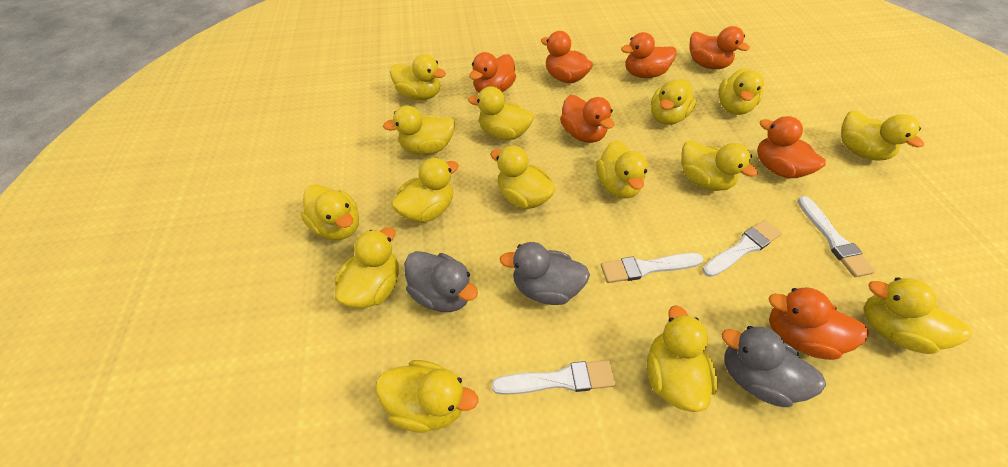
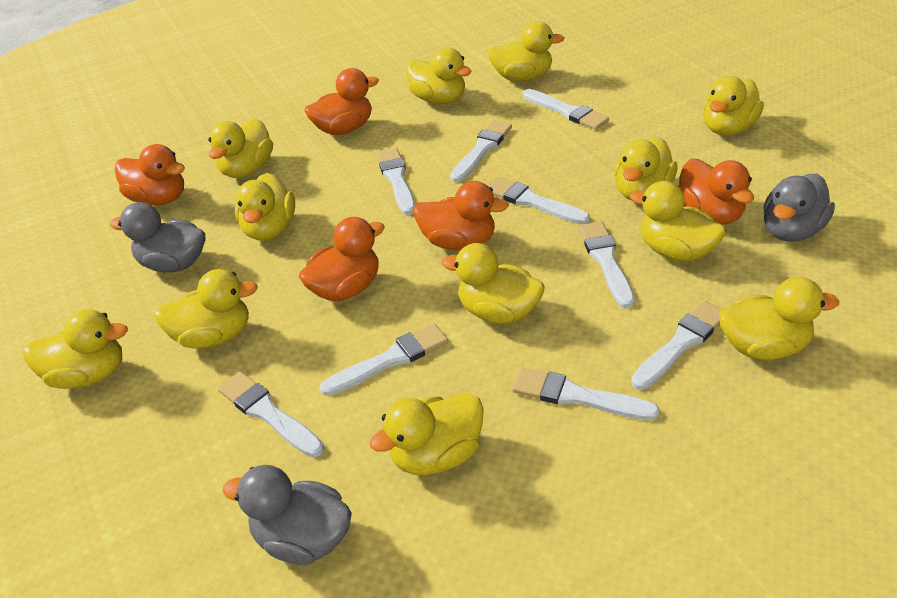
orange duck: [469,52,516,93] [541,31,593,83] [560,95,614,143] [621,32,676,78] [690,26,750,69] [757,116,826,178] [769,287,869,360] = 7 -> [115,144,185,205] [299,217,385,301] [305,68,379,135] [414,181,509,250] [678,158,754,225] = 5
white brush: [492,360,616,395] [601,253,703,283] [702,220,782,277] [797,196,875,277] = 4 -> [218,372,324,457] [320,323,448,396] [376,148,415,215] [450,120,512,182] [488,177,590,224] [512,368,660,420] [523,89,609,130] [578,221,635,308] [631,301,722,390] = 9
yellow duck: [301,184,359,240] [335,227,399,308] [375,360,478,432] [383,105,455,155] [390,54,446,100] [391,158,459,222] [468,86,534,140] [490,145,556,209] [596,140,648,198] [647,305,718,412] [651,79,696,125] [681,140,758,191] [718,68,764,115] [841,110,924,161] [864,277,972,354] = 15 -> [23,309,128,389] [154,269,258,348] [208,118,273,178] [235,173,295,241] [370,393,484,475] [406,47,472,104] [442,243,544,324] [487,21,565,82] [614,137,678,201] [630,181,726,262] [703,76,764,135] [719,277,839,360] = 12

